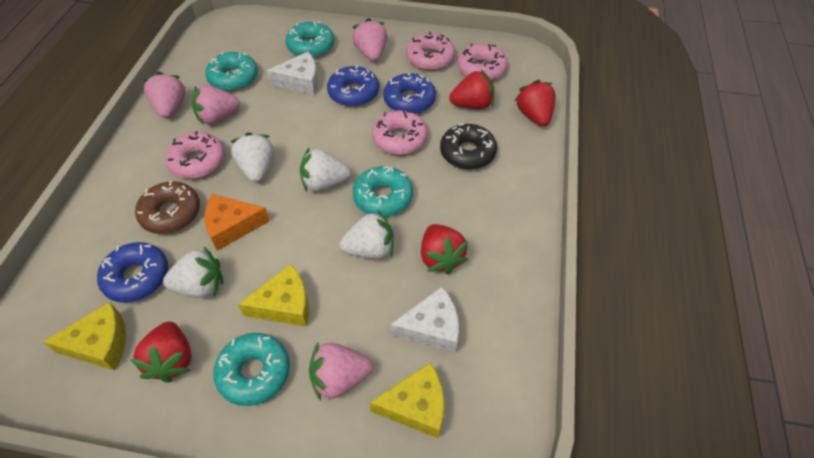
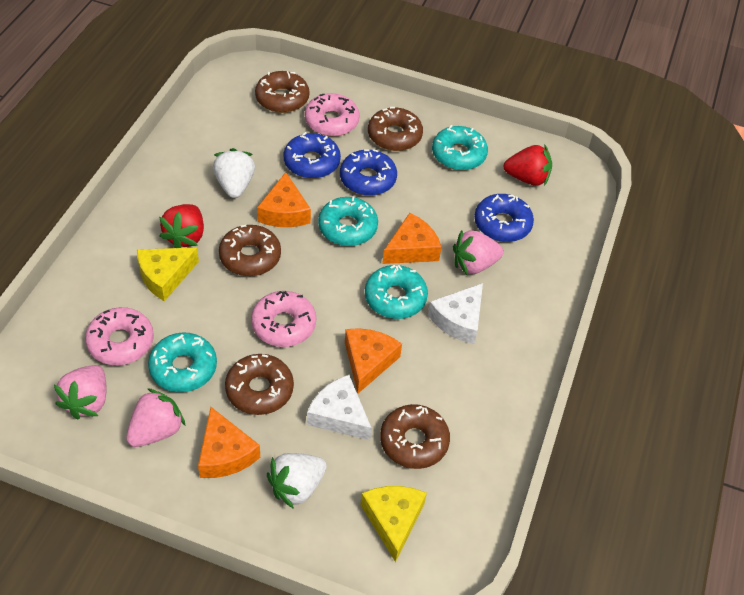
black donut: [440,123,497,170] = 1 -> none = 0
brown donut: [135,181,200,234] = 1 -> [219,225,281,276] [225,354,294,415] [255,71,309,113] [368,107,423,151] [380,404,450,469] = 5
orange cheese: [204,194,270,251] = 1 -> [198,407,260,478] [257,172,311,227] [345,328,402,393] [382,213,441,264] = 4
pink donut: [165,131,225,179] [372,110,428,155] [406,32,455,70] [457,43,508,81] = 4 -> [85,307,154,365] [251,291,316,347] [305,93,360,136] = 3
pink strawberry: [144,72,185,118] [192,85,240,125] [309,343,373,401] [352,18,387,61] = 4 -> [54,365,106,420] [126,388,185,447] [453,230,504,275] = 3
red strawberry: [131,321,192,383] [421,224,468,275] [449,70,494,109] [515,80,555,126] = 4 -> [159,204,204,248] [503,145,552,186] = 2
white strawberry: [163,247,223,298] [230,132,274,182] [300,148,351,192] [340,210,394,259] = 4 -> [213,148,255,198] [267,453,327,509] = 2
yellow cheese: [43,302,126,371] [238,264,309,327] [369,363,444,439] = 3 -> [137,247,199,301] [360,486,427,562] = 2

